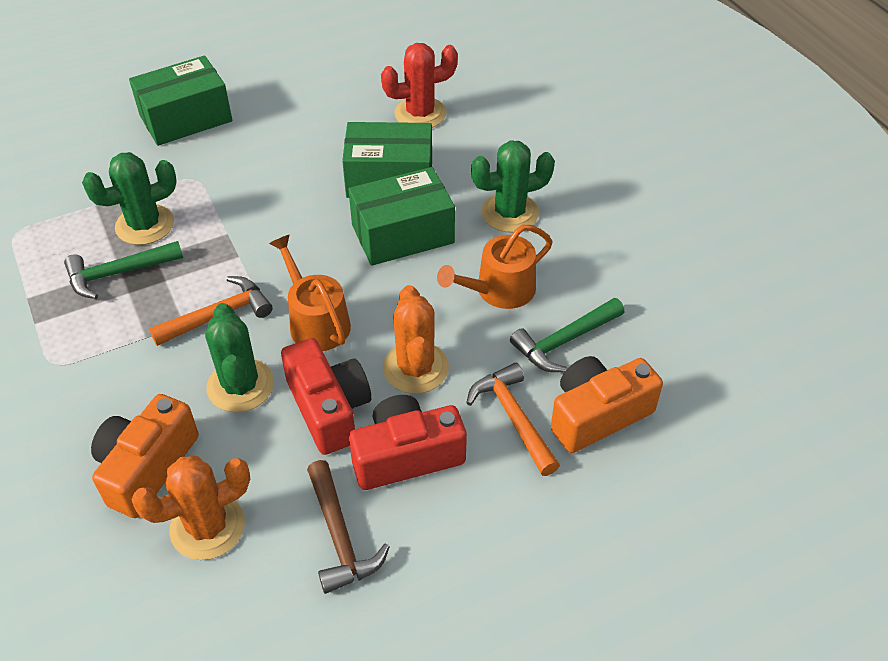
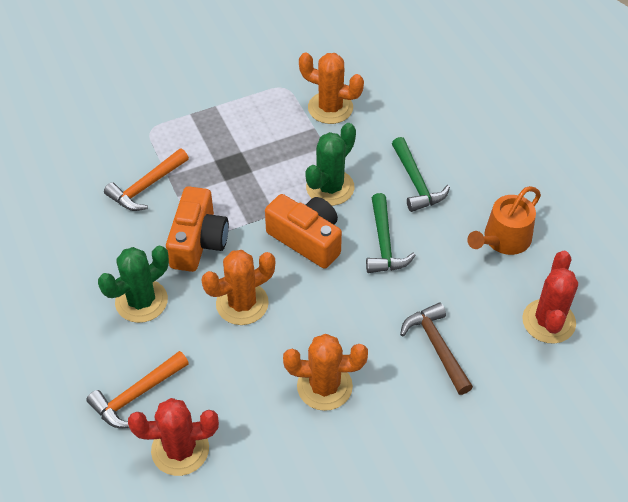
green box: [129,55,232,146] [342,122,432,198] [348,167,455,266] = 3 -> none = 0
green cactus: [82,152,177,245] [205,303,274,412] [471,140,555,233] = 3 -> [98,246,169,323] [305,123,356,206] = 2
orange cactus: [132,456,250,560] [383,285,449,394] = 2 -> [202,250,275,325] [283,334,368,411] [299,52,364,124] = 3
orange watering can: [269,235,351,351] [437,225,553,309] = 2 -> [467,186,541,255] = 1
red cactus: [381,43,458,128] = 1 -> [128,398,219,476] [522,251,578,344] = 2
red camera: [281,338,371,455] [349,395,467,490] = 2 -> none = 0

